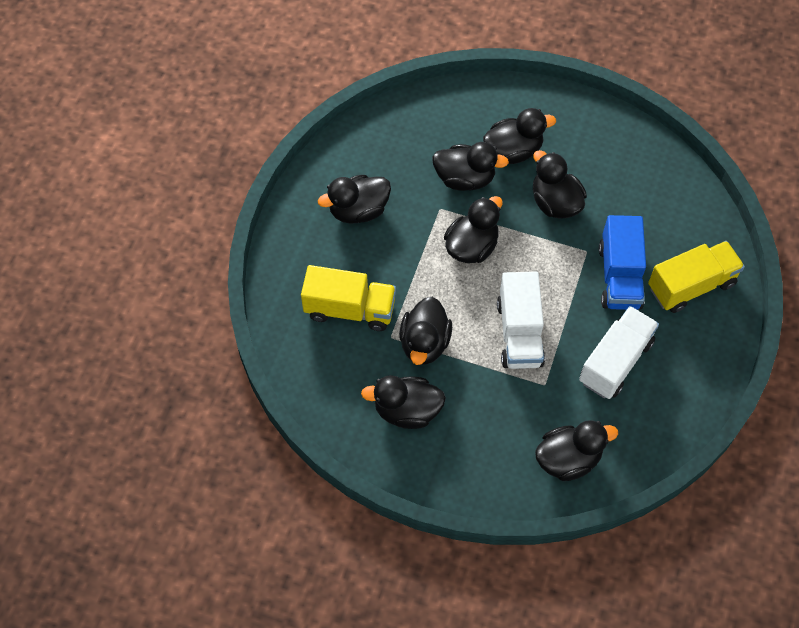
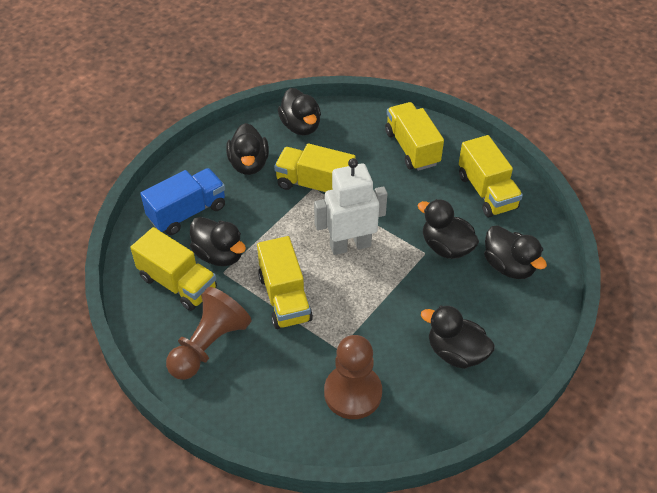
black duck: [318,175,391,224] [361,375,446,429] [399,297,452,365] [432,142,509,191] [444,196,503,263] [483,108,556,164] [533,150,587,219] [535,420,618,481] = 8 -> [190,217,246,266] [226,123,269,175] [278,88,321,136] [418,199,479,259] [421,305,495,369] [484,225,547,279] = 6
brown pawn: none = 0 -> [166,287,251,380] [324,335,382,419] = 2
white robot: none = 0 -> [314,158,387,255] = 1
white truck: [497,272,545,369] [579,306,659,399] = 2 -> none = 0
yellow truck: [301,265,396,331] [648,241,745,313] = 2 -> [130,227,217,311] [257,236,313,329] [274,143,356,192] [385,102,444,171] [459,135,523,217] = 5

